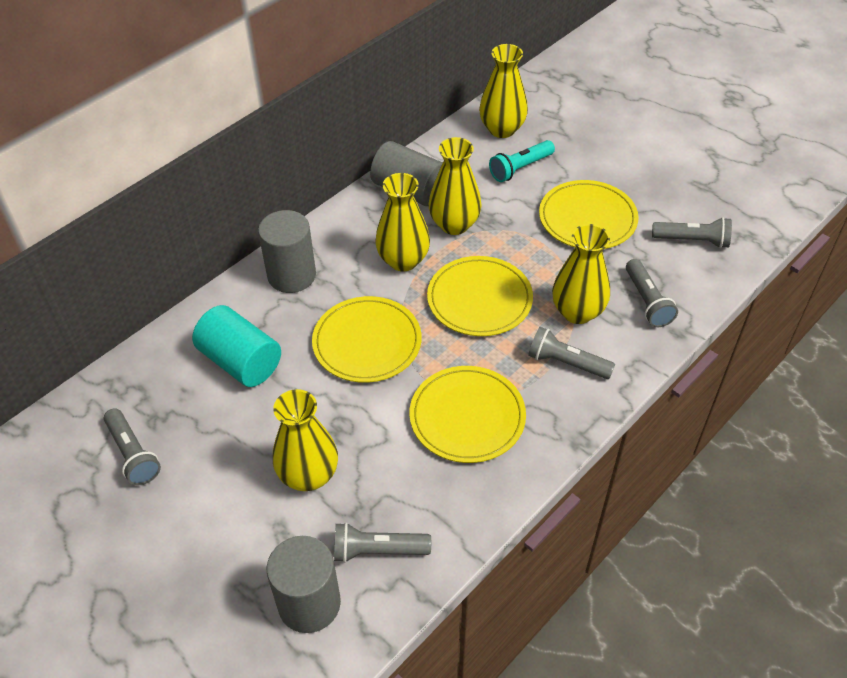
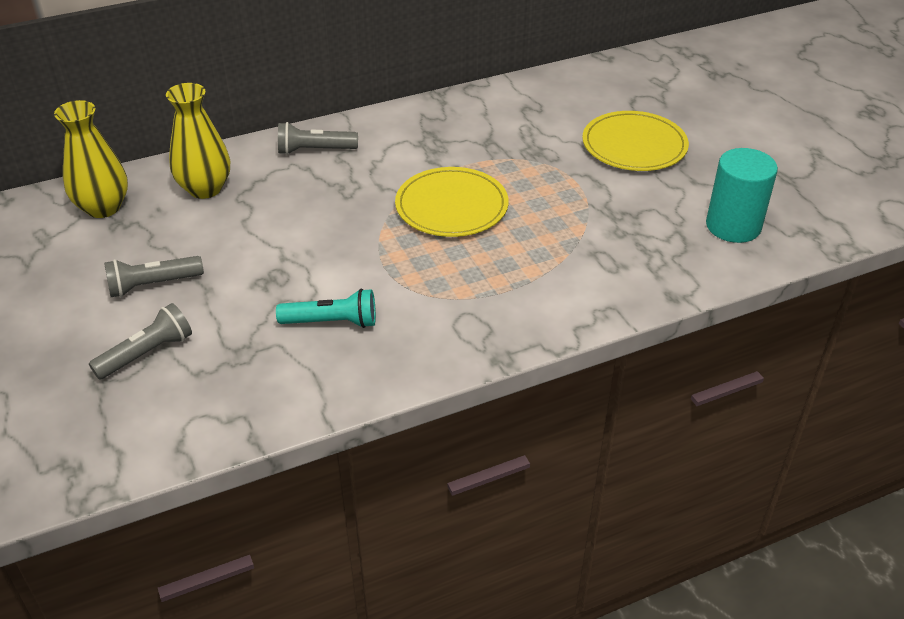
grey cylinder: [258,210,316,293] [267,536,341,633] [370,141,443,206] = 3 -> none = 0
grey flashlight: [104,408,161,486] [334,522,431,563] [528,327,615,379] [626,259,678,327] [652,217,732,248] = 5 -> [89,303,192,380] [104,256,204,297] [278,122,358,155] = 3
yellow plate: [312,296,422,383] [409,366,526,463] [427,256,533,336] [539,180,639,249] = 4 -> [395,167,509,237] [582,111,689,171] = 2
yellow vase: [273,389,338,491] [375,173,430,271] [429,137,482,235] [479,44,528,138] [552,224,610,324] = 5 -> [54,100,128,218] [166,83,230,199] = 2

